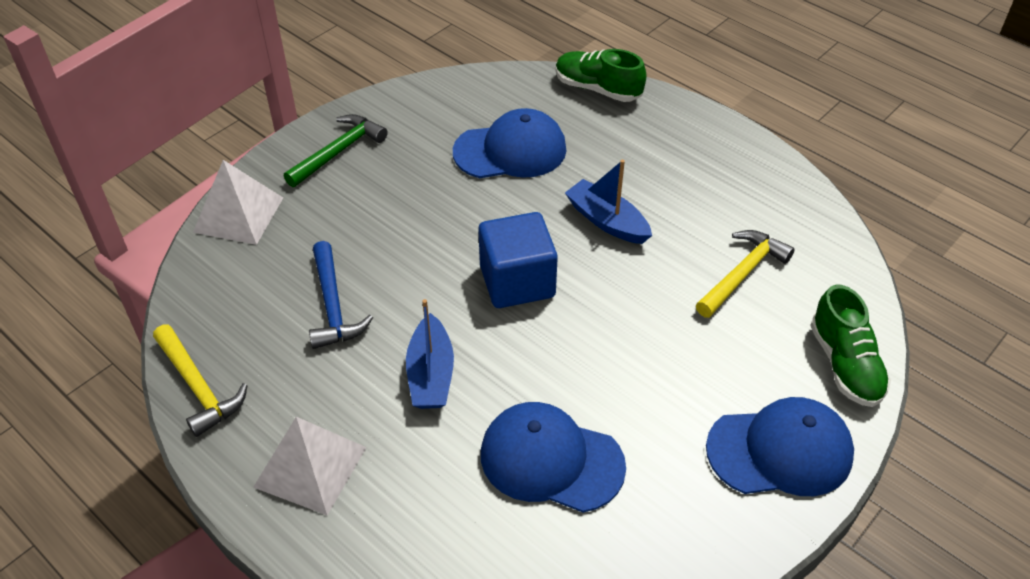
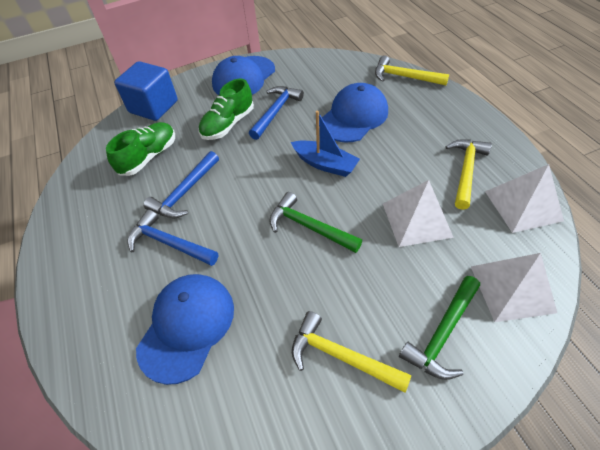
blue boat: [406,299,454,409] [565,160,652,244] = 2 -> [291,111,360,177] = 1
blue hammer: [309,241,373,349] = 1 -> [127,209,218,266] [143,151,219,218] [249,86,304,140] = 3
green hammer: [284,114,388,187] = 1 -> [269,192,362,253] [399,276,480,380] = 2
white pyramid: [193,160,283,245] [253,417,367,515] = 2 -> [383,180,454,247] [471,253,557,322] [485,164,564,233] = 3
yellow hammer: [153,324,248,437] [696,230,795,318] = 2 -> [292,311,412,393] [375,55,449,85] [445,139,492,210] = 3

